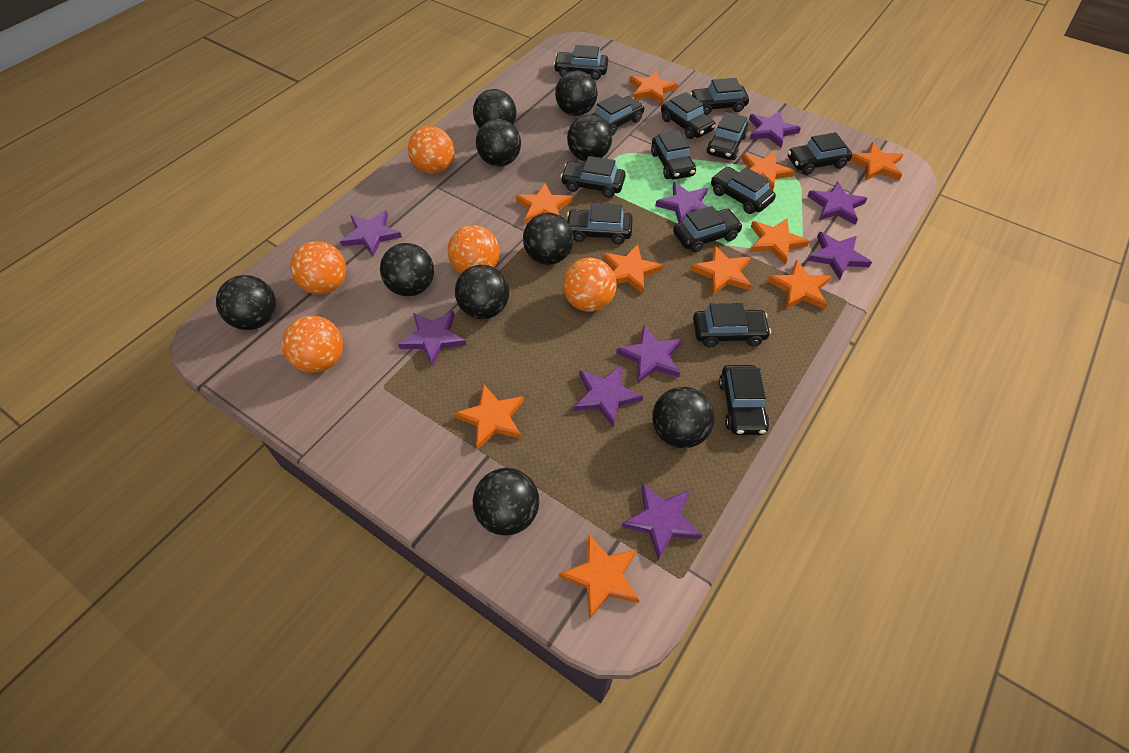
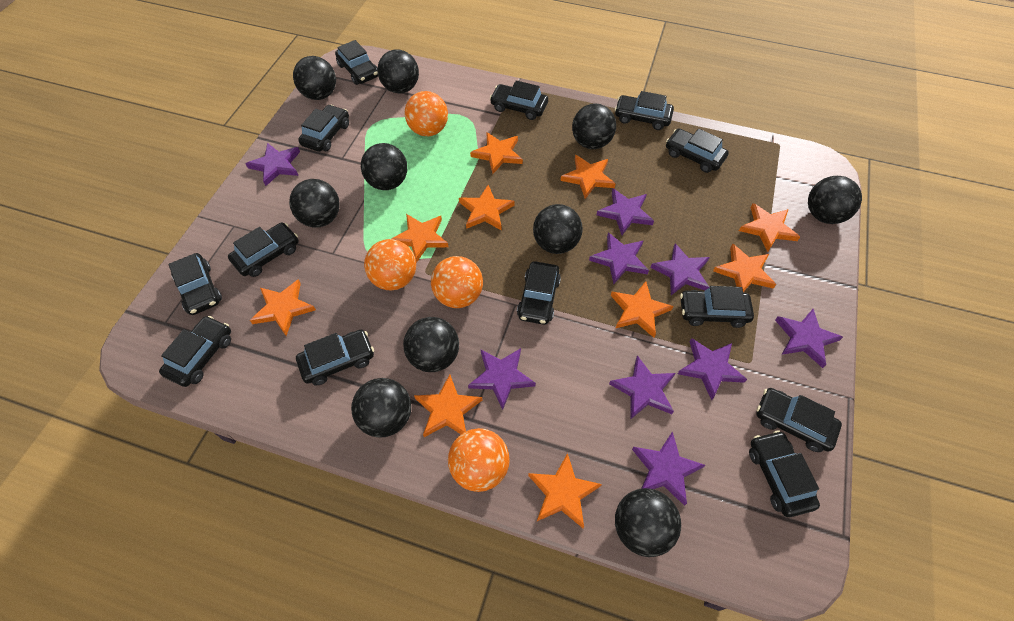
orange ball: [282,316,343,373] [290,241,346,295] [408,126,454,174] [448,225,500,274] [563,258,617,312] = 5 -> [364,239,416,290] [405,91,448,136] [431,256,483,308] [448,428,510,492] = 4

